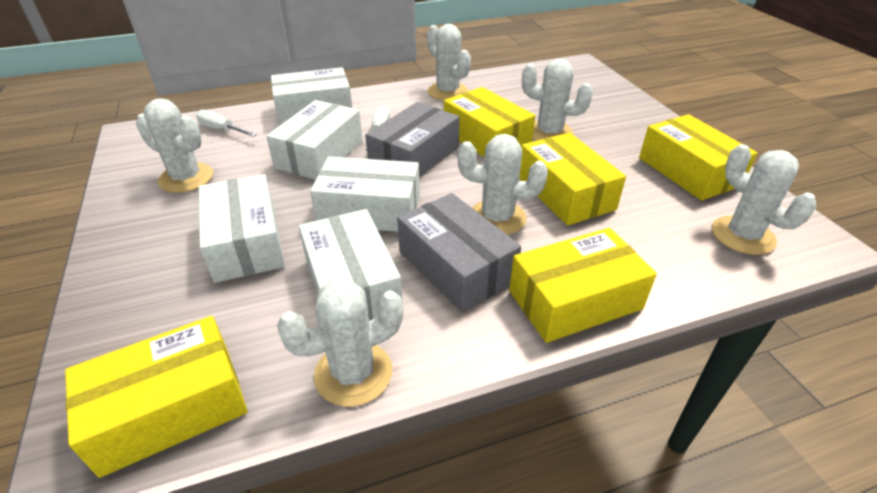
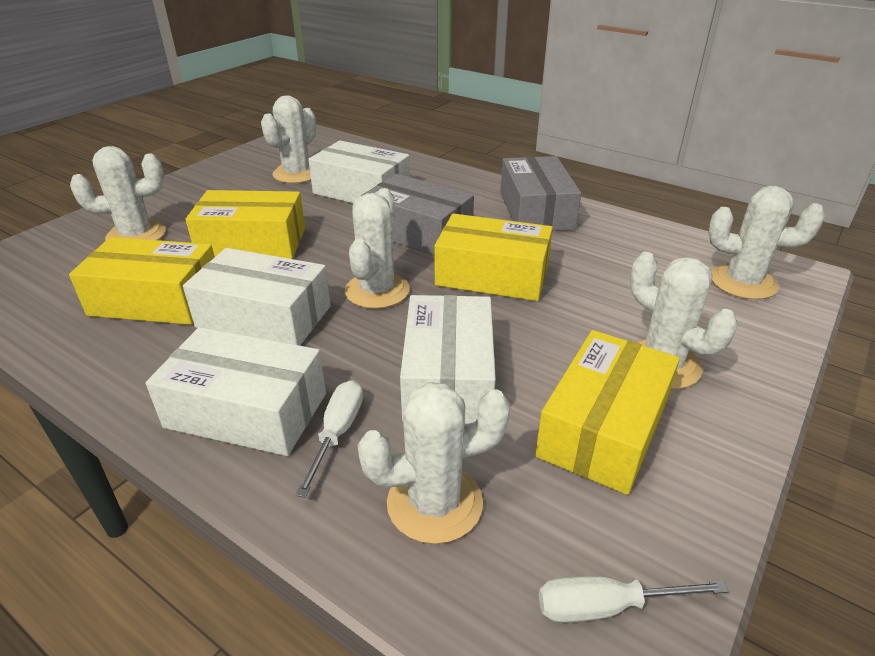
white box: [199,174,285,283] [266,100,363,180] [271,67,352,125] [299,209,403,321] [310,156,420,232] = 5 -> [146,327,326,456] [183,248,331,346] [308,141,410,204] [400,295,496,424] = 4
yellow box: [65,316,248,478] [444,87,535,158] [509,228,657,343] [519,132,626,226] [639,114,757,201] = 5 -> [69,237,215,325] [185,190,305,259] [435,213,553,301] [535,330,680,495] = 4

